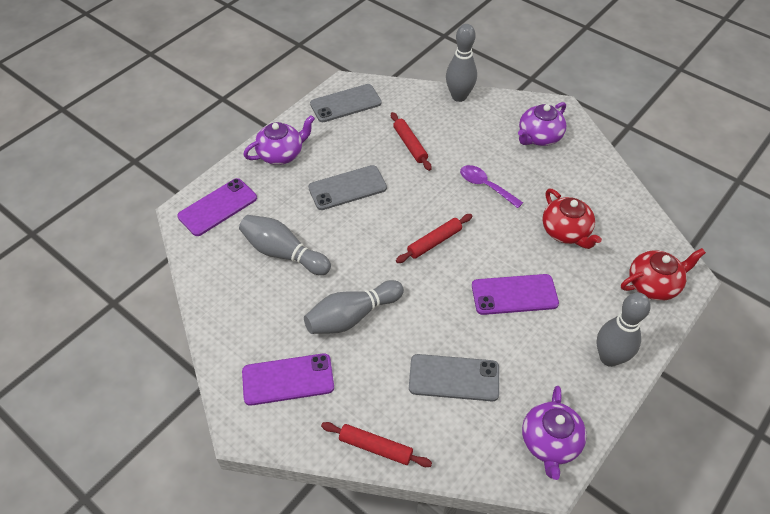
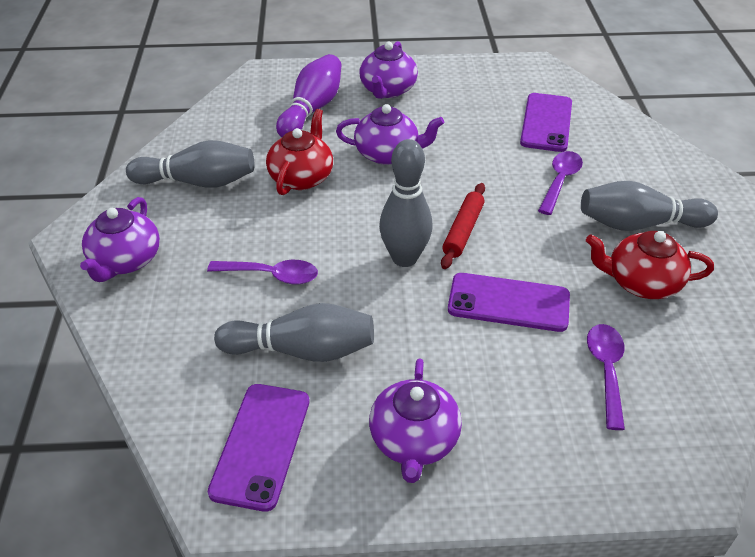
grey phone: [308,165,387,210] [310,84,382,122] [409,354,499,401] = 3 -> none = 0
purple bowling pin: none = 0 -> [276,54,342,137] = 1
purple spoon: [460,165,523,208] = 1 -> [207,260,318,285] [538,151,583,215] [587,324,625,430] = 3
purple teapot: [244,115,315,165] [518,102,566,146] [522,386,587,480] = 3 -> [80,197,160,282] [336,104,444,165] [359,41,418,99] [369,359,462,483] = 4
red rolling pin: [321,422,432,467] [391,112,432,171] [396,214,472,263] = 3 -> [441,183,485,269] = 1

